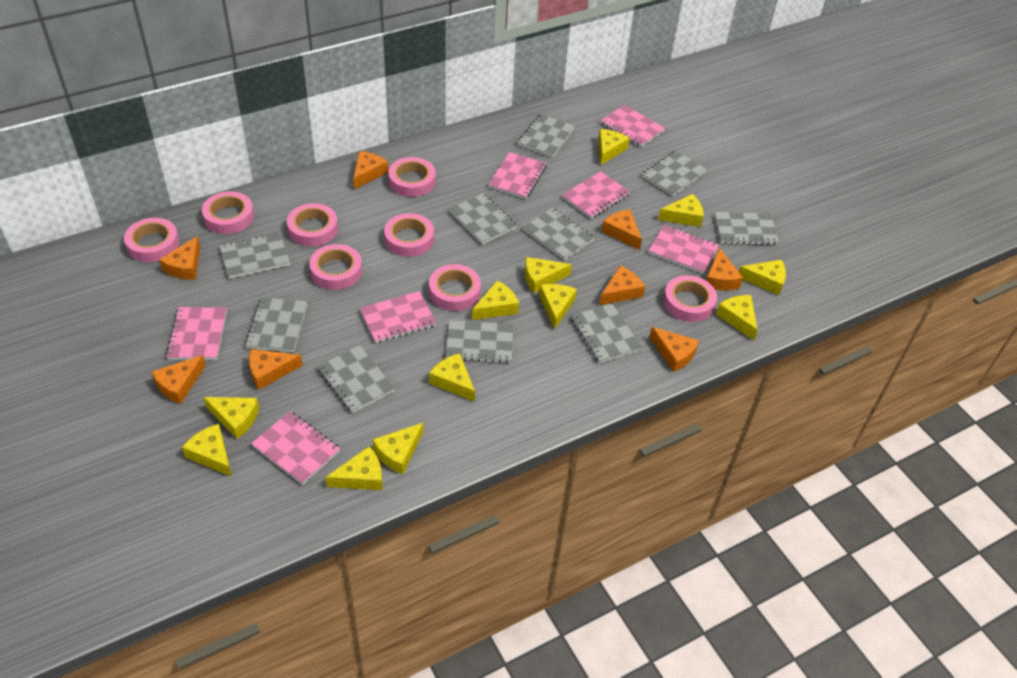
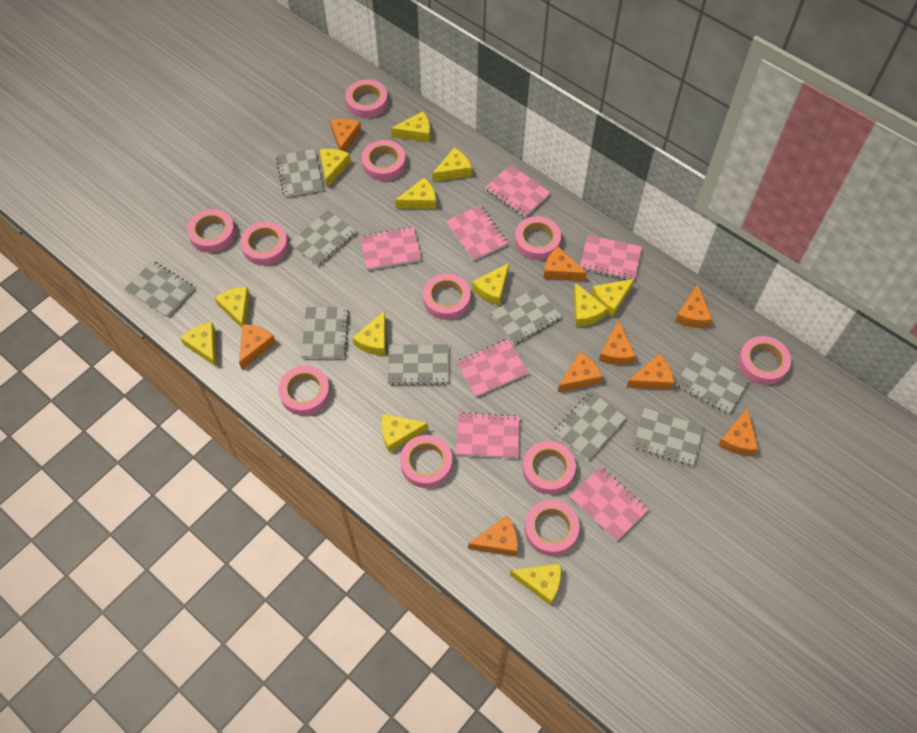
grey notebook: [220,233,290,279] [245,297,307,352] [317,345,395,413] [446,320,513,363] [449,193,517,245] [517,114,575,157] [523,208,595,260] [571,303,642,363] [642,150,707,196] [714,212,779,245] = 10 -> [124,261,195,317] [276,149,323,197] [289,210,356,266] [301,307,349,359] [388,344,448,385] [491,287,562,344] [554,391,626,461] [633,408,704,466] [675,352,749,414] = 9
orange cheese: [152,355,206,404] [159,236,200,280] [249,349,303,390] [353,151,388,189] [600,266,645,305] [601,209,642,250] [649,327,699,372] [706,248,743,291] = 8 -> [239,324,276,369] [330,119,361,152] [468,515,518,556] [543,247,587,281] [558,352,603,392] [599,320,636,365] [627,354,674,390] [675,284,712,328] [718,407,758,456] = 9
pink tape: [124,218,179,262] [202,191,254,234] [287,203,338,246] [309,244,362,290] [384,213,434,257] [388,157,436,197] [429,264,481,311] [663,275,717,322] = 8 -> [187,209,235,253] [240,221,288,266] [278,366,330,416] [345,80,388,118] [362,140,406,181] [400,435,452,488] [423,274,470,320] [515,216,561,260] [523,441,576,494] [525,500,579,556] [738,336,791,385] = 11

